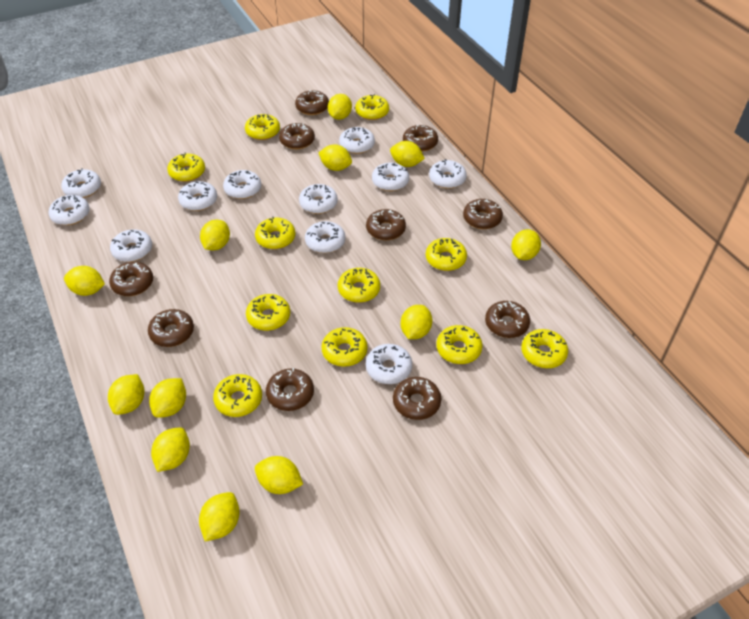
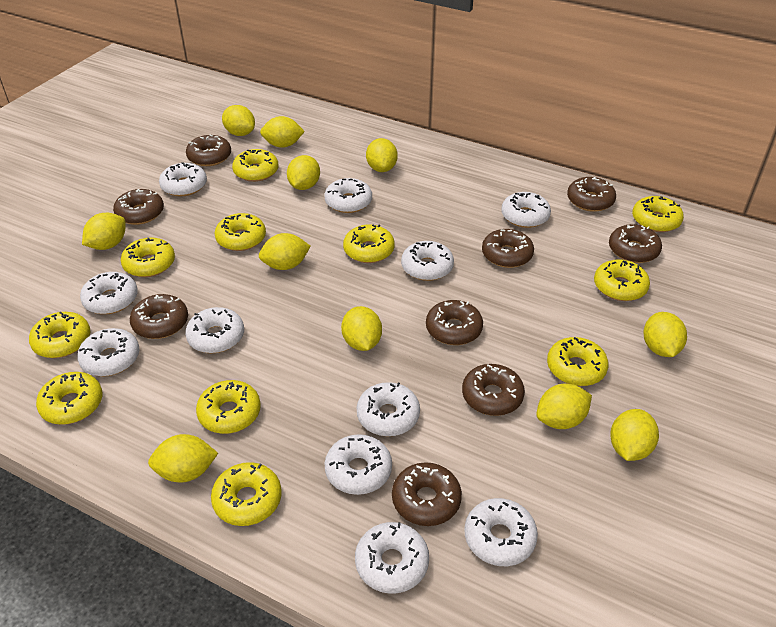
brown donut: [109,262,153,296] [148,309,194,347] [266,368,314,411] [279,123,315,149] [295,90,329,115] [366,209,406,240] [393,377,441,420] [403,125,438,152] [463,199,503,229] [485,301,530,338] = 10 -> [113,189,164,225] [130,294,188,339] [186,135,231,166] [392,462,462,526] [426,300,483,345] [462,364,525,416] [482,229,534,268] [567,177,616,212] [609,224,662,263] = 9
yellow lemon: [64,266,105,296] [108,374,144,415] [149,378,186,418] [151,427,190,472] [199,492,240,541] [200,220,230,250] [255,456,303,494] [319,144,352,171] [328,94,352,120] [390,141,425,167] [401,305,432,339] [511,229,541,260] = 12 -> [82,213,126,250] [148,434,218,483] [222,105,255,136] [259,233,311,270] [260,116,305,148] [287,155,320,190] [341,306,382,351] [366,138,398,172] [536,384,592,429] [610,409,659,461] [643,312,687,357] = 11

